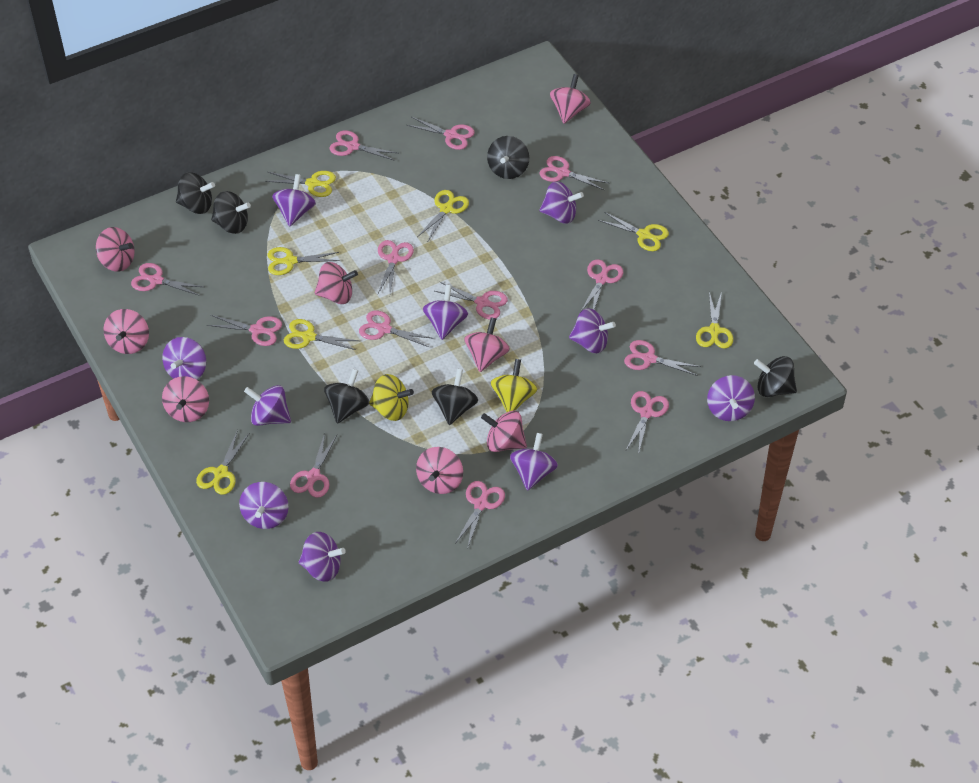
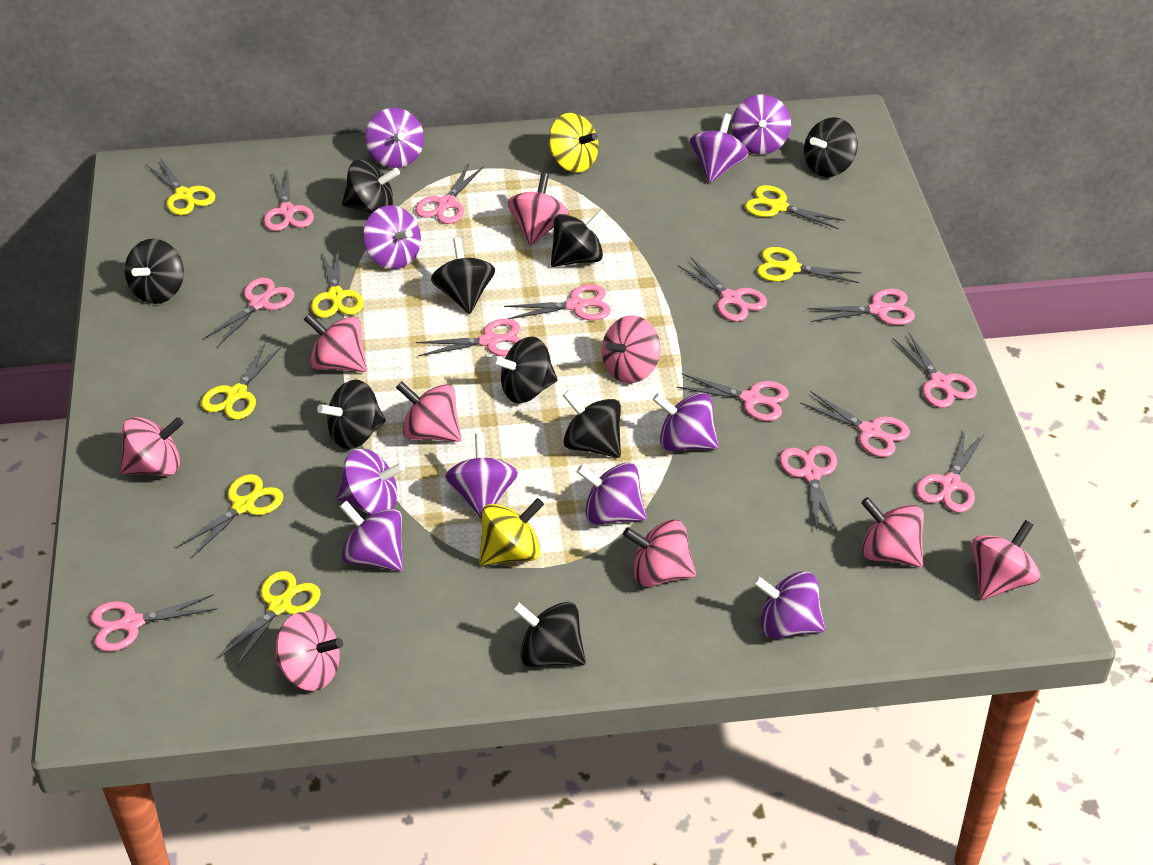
black spinning top: [176,172,215,214] [211,191,251,234] [324,369,369,424] [432,369,478,425] [487,136,529,179] [754,356,797,397] = 6 -> [125,239,184,304] [317,380,386,449] [342,160,400,214] [431,237,495,314] [492,336,558,403] [512,602,586,667] [551,209,606,267] [562,390,621,458] [804,117,858,177] = 9
pink spinning top: [96,227,135,272] [103,309,149,354] [162,376,209,422] [314,262,358,304] [416,447,463,494] [464,317,510,372] [481,411,527,452] [550,74,591,124] = 8 -> [120,417,184,476] [275,612,343,691] [304,313,367,372] [396,382,461,442] [508,173,569,246] [602,315,660,383] [623,520,696,587] [861,497,924,567] [972,520,1040,600] = 9

